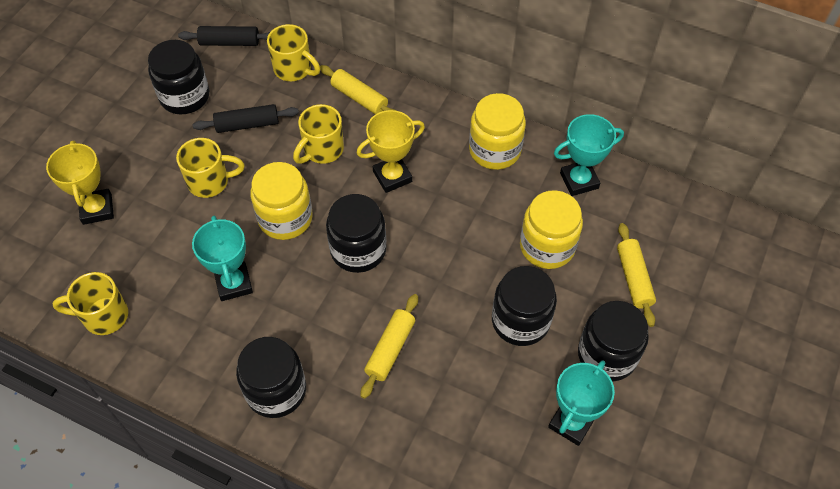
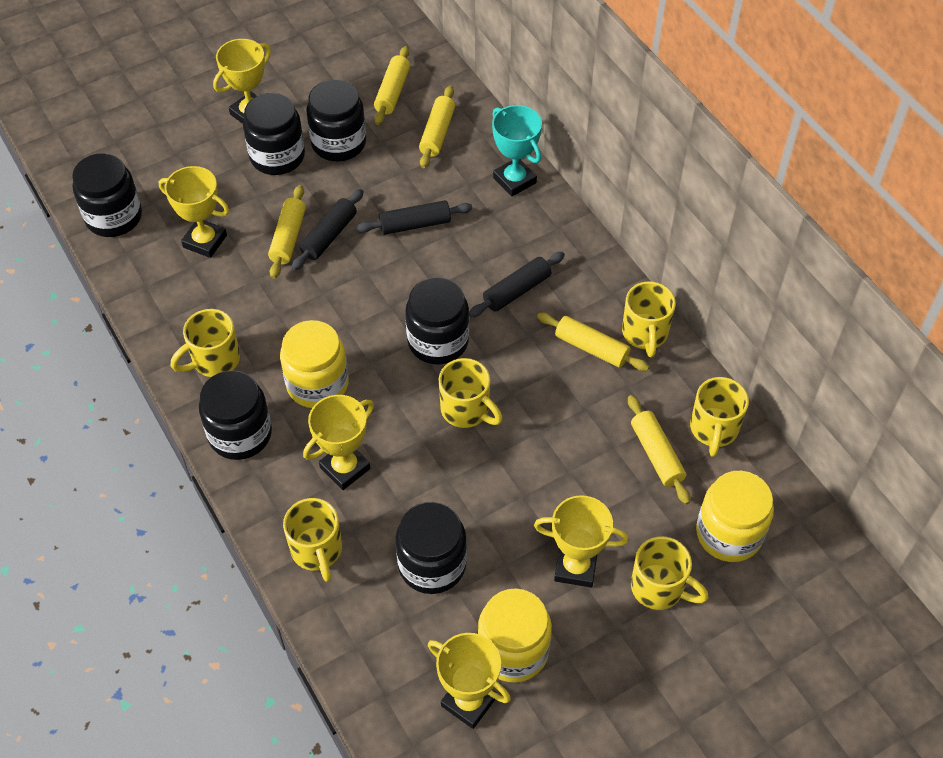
black jar: [148,40,209,114] [236,337,306,418] [326,194,386,273] [492,266,557,346] [578,301,649,382] = 5 -> [72,153,142,237] [199,370,272,460] [243,93,305,175] [306,80,366,161] [395,502,467,594] [405,277,469,364] = 6
black rolling pin: [178,26,270,46] [193,104,299,133] = 2 -> [292,189,364,270] [357,200,473,235] [469,252,565,317] = 3
turquoise trophy: [192,216,253,301] [548,360,615,446] [554,114,624,196] = 3 -> [492,105,542,197] = 1
yellow mug: [53,272,128,335] [176,138,245,198] [267,24,320,81] [293,104,344,164] = 4 -> [171,309,240,377] [283,498,342,582] [439,358,503,428] [622,281,676,358] [631,536,709,610] [690,377,749,457] = 6
yellow rolling pin: [320,65,396,114] [361,294,418,399] [617,223,656,327] = 3 -> [268,185,306,279] [374,46,410,125] [419,86,455,168] [537,312,650,371] [628,395,690,505] = 5
yellow trophy: [46,141,114,225] [356,110,425,193] = 2 -> [159,166,229,258] [213,39,271,124] [303,395,374,490] [428,633,511,729] [534,495,629,588] = 5

